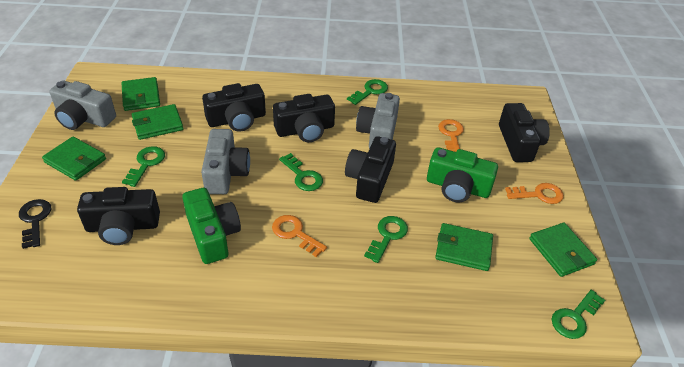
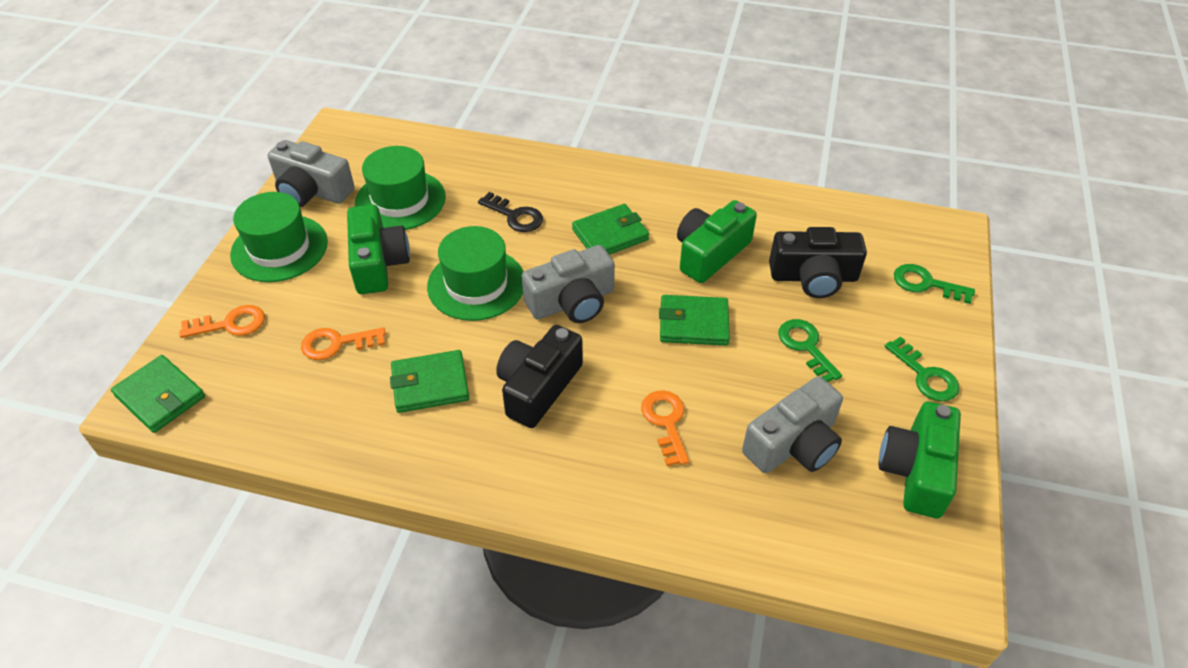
black camera: [77,187,160,245] [202,83,266,132] [273,94,335,142] [345,136,396,203] [499,103,550,162] = 5 -> [496,325,583,428] [769,227,867,298] = 2
green camera: [182,188,241,264] [427,147,498,202] = 2 -> [347,205,410,294] [677,200,757,283] [878,402,961,518] = 3
green hat: none = 0 -> [230,192,328,282] [355,146,446,230] [427,226,524,321] = 3
green key: [122,146,165,187] [279,153,323,191] [347,79,388,105] [364,216,408,263] [552,290,605,339] = 5 -> [778,319,842,382] [885,336,960,401] [894,264,975,304] = 3
green wallet: [42,137,106,181] [122,77,160,111] [132,104,183,140] [435,223,493,271] [529,223,597,277] = 5 -> [111,355,205,433] [390,350,469,413] [572,204,649,255] [659,295,730,345] = 4

